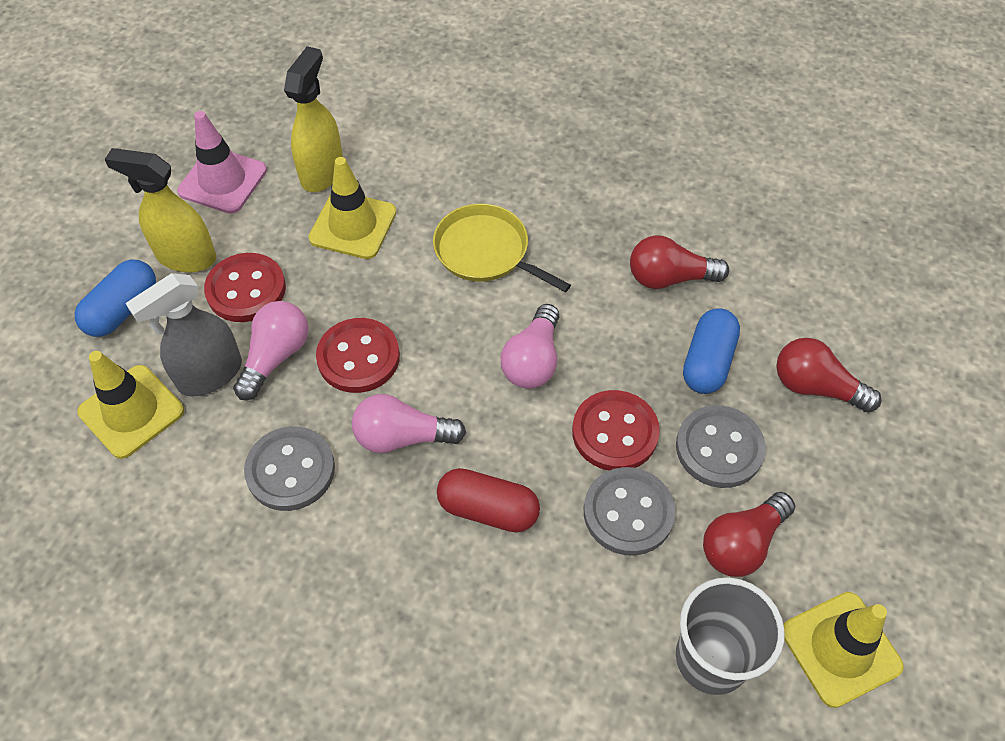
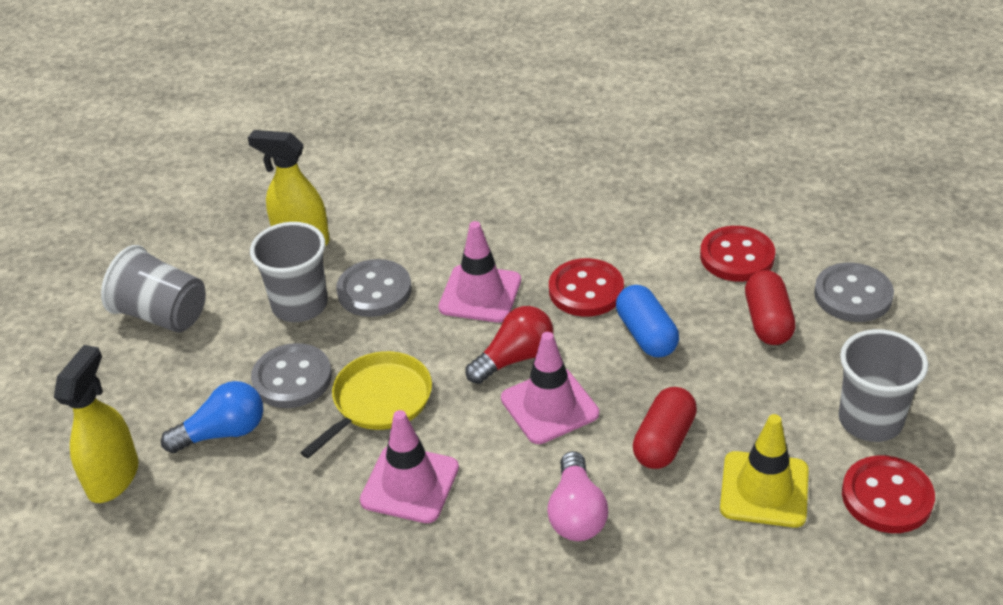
blue capsule: [75,259,156,337] [683,308,740,394] = 2 -> [616,285,679,357] = 1
blue light bulb: none = 0 -> [161,381,263,453] = 1
grey cup: [676,577,785,695] = 1 -> [101,245,206,333] [250,222,328,322] [839,329,928,442] = 3
grey spray bottle: [126,273,242,396] = 1 -> none = 0
pink light bulb: [233,301,309,400] [352,394,466,453] [501,304,559,389] = 3 -> [547,451,608,541] = 1
pink traffic cone: [177,111,267,214] = 1 -> [360,410,459,523] [438,221,521,323] [501,332,599,444] = 3
red capsule: [437,468,540,532] = 1 -> [633,387,697,469] [745,270,796,345] = 2
red light bulb: [630,235,729,289] [703,492,795,577] [776,338,882,413] = 3 -> [466,306,554,384] = 1
yellow traffic cone: [77,351,184,459] [309,157,396,259] [783,592,904,708] = 3 -> [720,414,809,528] = 1

